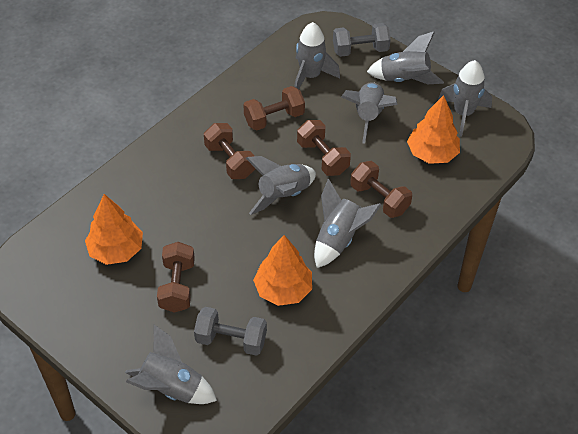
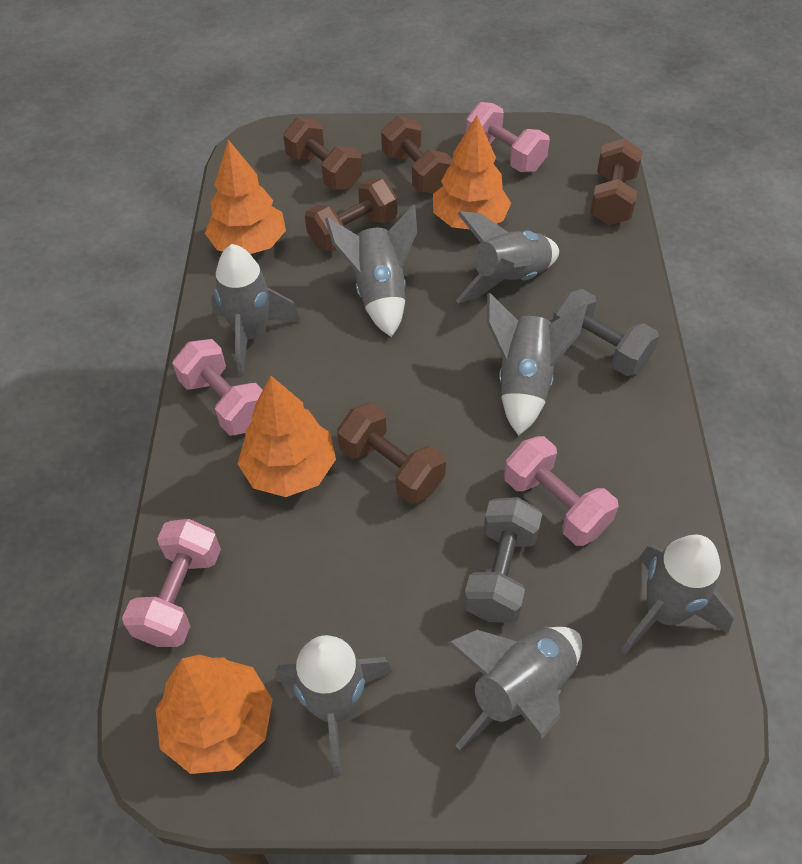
orange tree: [85,194,143,265] [253,235,312,306] [407,95,460,164] = 3 -> [156,654,273,774] [205,140,286,254] [238,376,336,497] [433,115,511,229] = 4
pink dumbbell: none = 0 -> [122,519,221,647] [172,339,263,435] [466,102,550,172] [504,436,619,546] = 4

